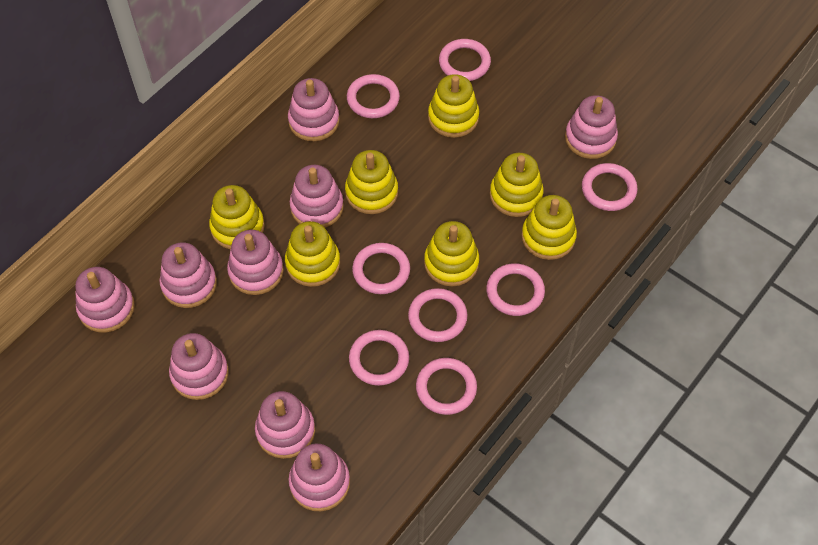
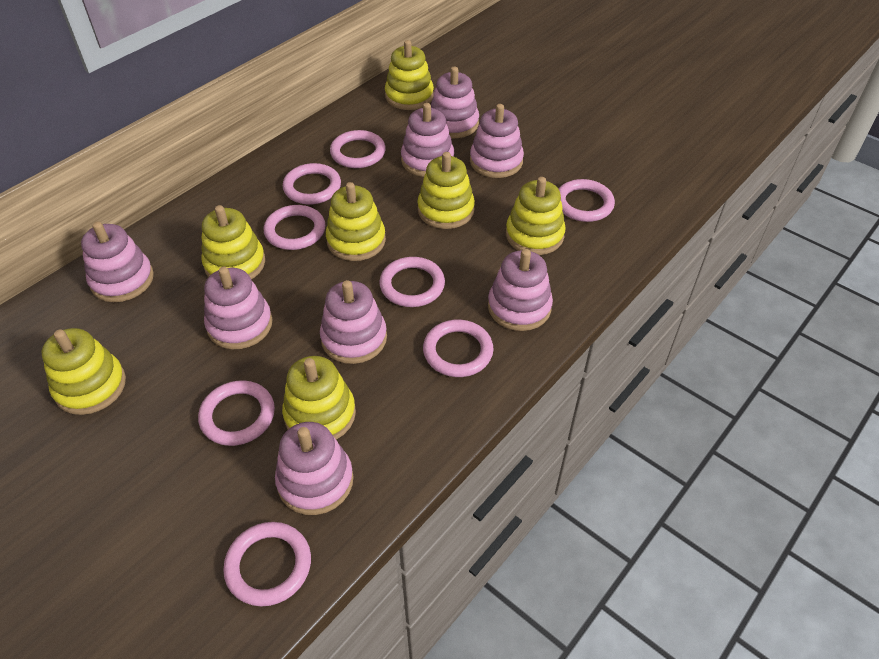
pink stacking toy: [75,267,135,333] [159,242,217,308] [169,333,229,400] [227,230,284,295] [255,391,315,459] [288,78,340,141] [288,444,350,511] [290,165,344,228] [565,95,618,159] = 9 -> [81,221,154,302] [204,267,272,349] [275,422,354,515] [320,280,387,364] [401,103,454,177] [431,67,479,138] [470,104,524,178] [488,249,553,331] = 8

